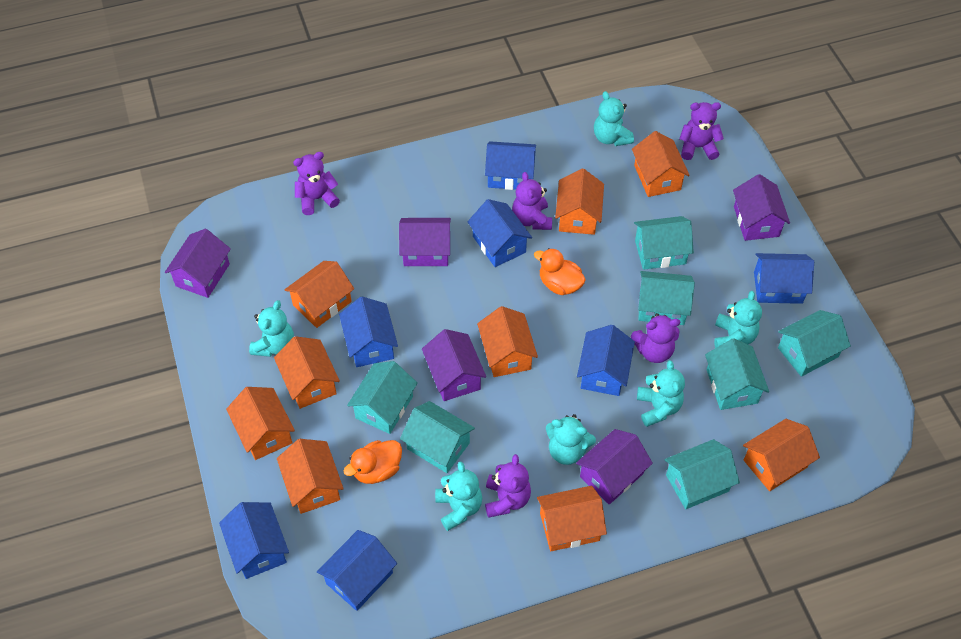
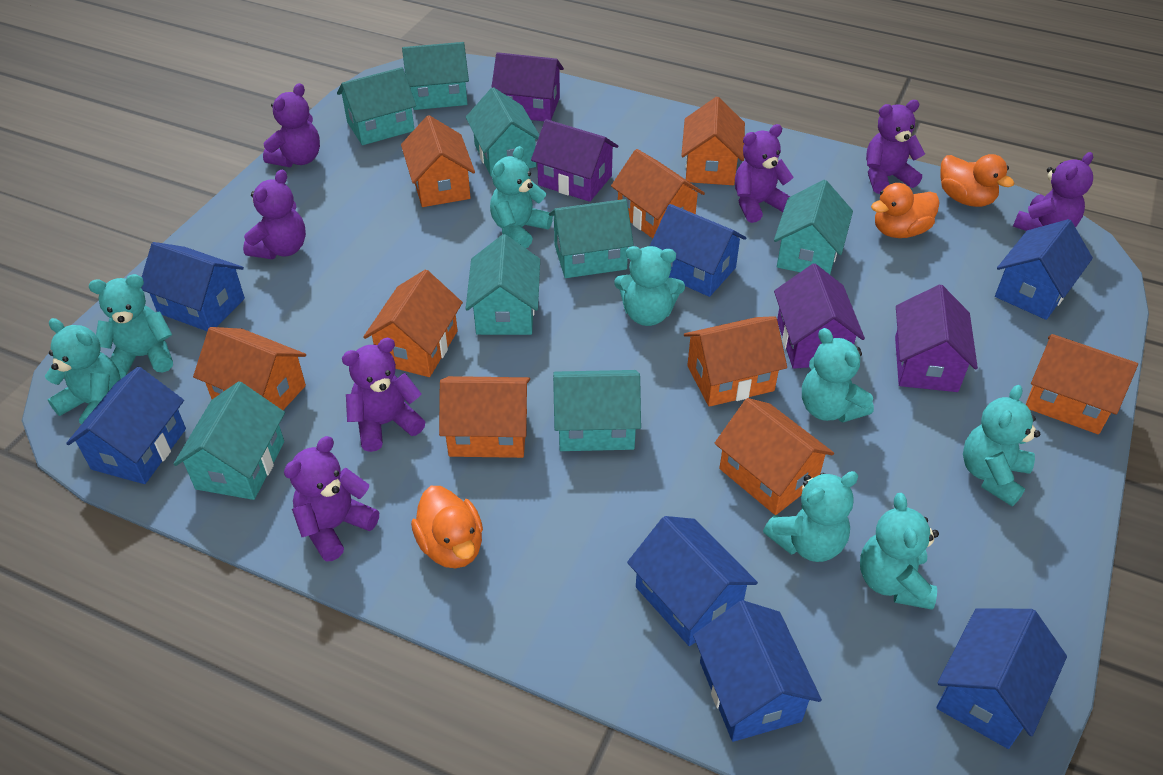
orange duck: [344,440,402,484] [534,248,586,295] = 2 -> [411,486,483,568] [871,183,940,238] [940,154,1014,207] = 3
purple house: [165,229,231,298] [399,218,451,266] [422,329,486,401] [576,429,653,504] [733,174,790,241] = 5 -> [491,52,564,121] [531,119,618,202] [774,264,865,369] [895,284,978,392] = 4
purple teddy bear: [293,152,340,215] [485,454,531,518] [512,172,552,230] [631,313,680,363] [679,102,724,160] = 5 -> [243,170,306,259] [263,83,320,167] [284,436,379,561] [342,338,425,452] [735,124,794,223] [866,100,925,194] [1013,152,1093,231] = 7
turquoise house: [347,361,418,434] [400,401,475,473] [634,216,694,270] [638,271,695,325] [665,439,740,509] [705,338,769,410] [778,310,851,377] = 7 -> [173,382,285,500] [337,67,416,145] [402,42,469,110] [466,87,539,177] [466,234,540,335] [549,199,634,278] [553,370,641,451] [774,180,853,274] = 8
turquoise teddy bear: [249,300,294,357] [435,461,482,531] [546,414,596,465] [594,91,634,146] [637,360,685,427] [714,291,762,348] = 6 -> [45,318,120,424] [89,274,173,379] [490,146,553,248] [614,246,685,326] [763,471,859,562] [802,328,874,422] [860,493,939,610] [963,385,1040,506] = 8

